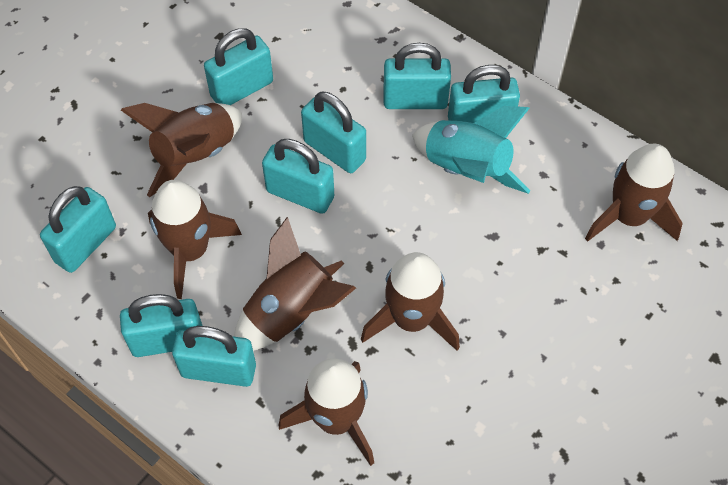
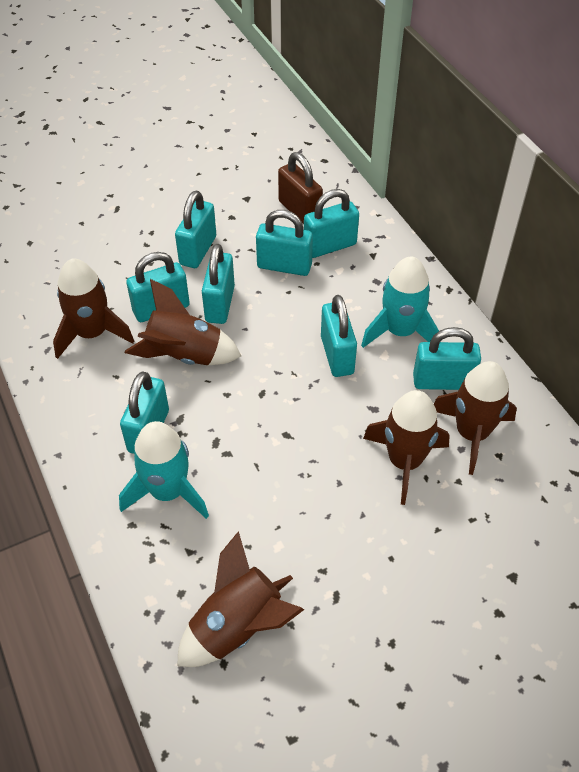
brown padlock: none = 0 -> [278,152,323,224] = 1
brown rocket: [121,103,242,197] [148,180,242,299] [234,217,356,351] [279,358,374,466] [361,252,460,351] [585,144,683,242] = 6 -> [53,258,134,359] [124,279,241,365] [177,531,304,667] [363,390,450,505] [434,361,517,475] = 5
turquoise rocket: [412,106,531,194] = 1 -> [119,421,209,519] [361,256,441,348] = 2

